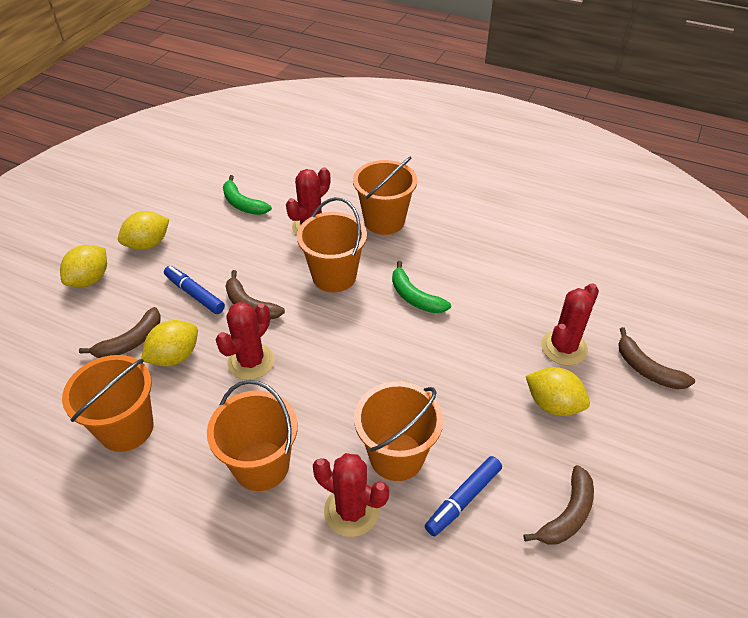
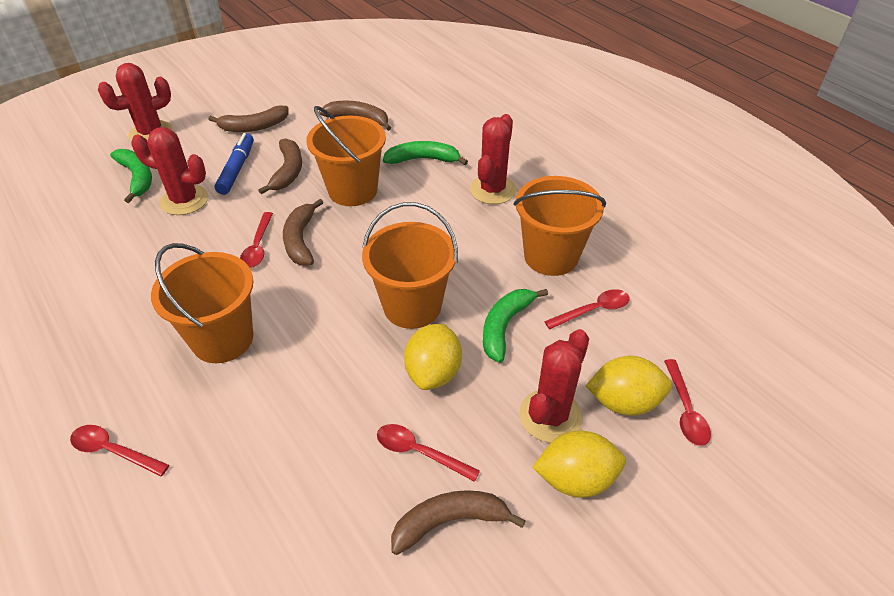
blue marker: [164,266,225,314] [425,456,502,536] = 2 -> [215,133,254,195] = 1
brown banana: [79,307,161,358] [226,270,285,320] [524,465,594,544] [618,327,695,389] = 4 -> [208,105,289,132] [258,138,302,194] [283,199,324,266] [319,101,391,131] [391,490,526,555] = 5
green banana: [223,175,272,215] [392,261,451,313] = 2 -> [110,149,152,203] [383,141,468,165] [483,289,548,363] = 3
orange bucket: [62,355,154,452] [207,380,298,491] [297,197,367,292] [353,156,417,235] [354,381,443,481] = 5 -> [151,243,253,363] [306,106,386,206] [362,202,458,329] [514,176,606,276] = 4
red spoon: none = 0 -> [70,425,169,476] [240,212,273,268] [377,424,480,482] [544,289,630,329] [664,359,711,446] = 5
yellow lemon: [60,245,107,287] [118,211,170,250] [141,320,198,366] [526,367,590,416] = 4 -> [404,324,462,390] [532,431,626,498] [586,356,672,416] = 3

